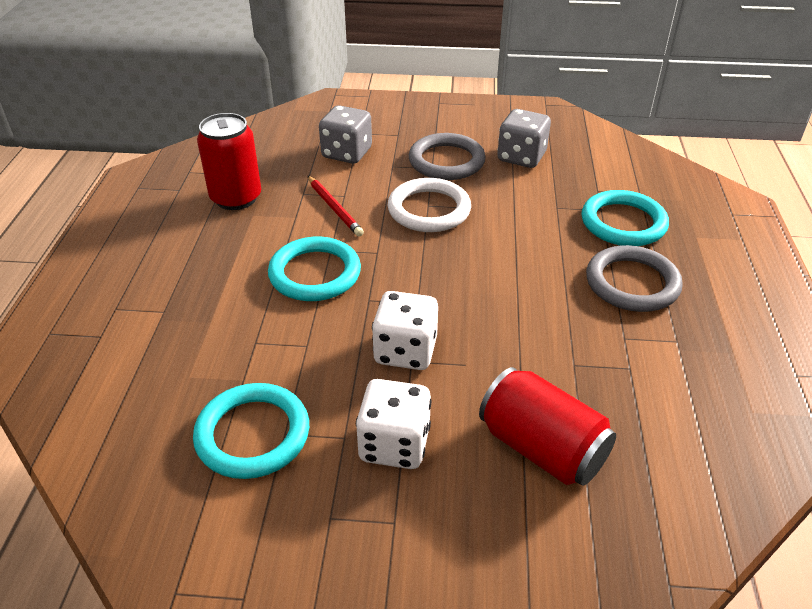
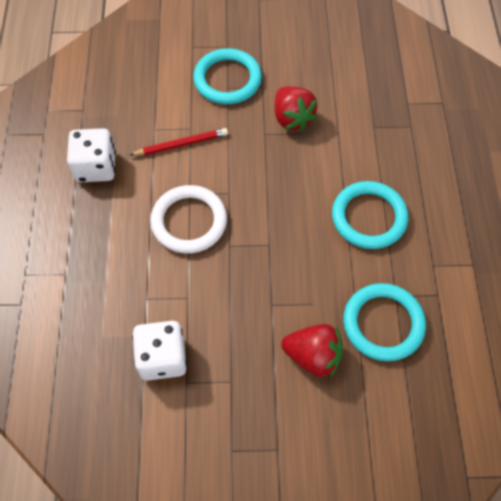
grey dice: [319,105,372,164] [497,109,551,168] = 2 -> none = 0
grey ring: [409,133,486,180] [586,245,683,312] = 2 -> none = 0
red can: [197,113,261,210] [479,367,616,486] = 2 -> none = 0
red strawberry: none = 0 -> [275,86,318,131] [281,324,343,377] = 2

